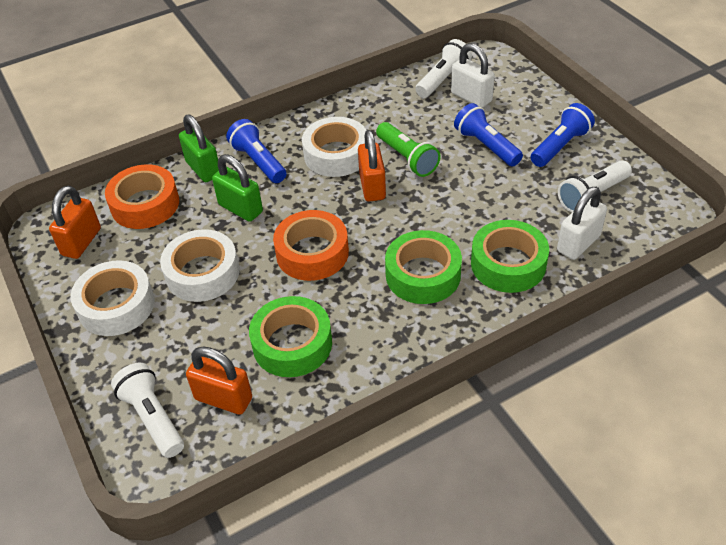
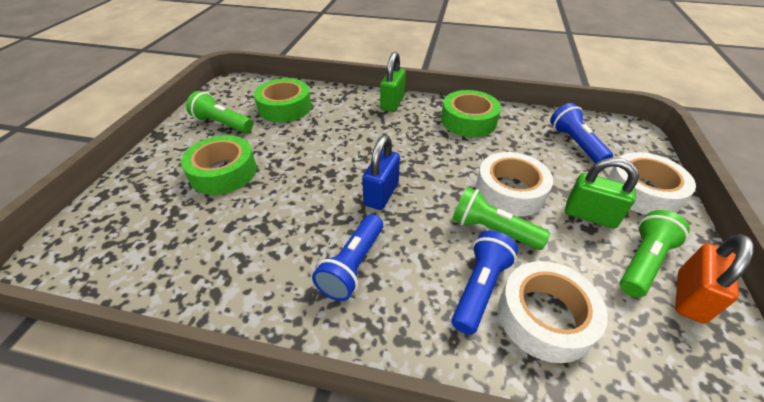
blue padlock: none = 0 -> [362,135,400,210] = 1
green flashlight: [376,122,440,177] = 1 -> [186,91,253,133] [452,187,550,250] [620,210,690,298] = 3
orange padlock: [49,186,101,259] [186,347,252,415] [358,130,386,202] = 3 -> [675,234,754,324] = 1
orange tape: [105,164,179,229] [273,210,349,281] = 2 -> none = 0
white flashlight: [111,363,184,458] [415,39,472,98] [558,160,632,212] = 3 -> none = 0
white padlock: [451,43,495,108] [557,187,607,260] = 2 -> none = 0

